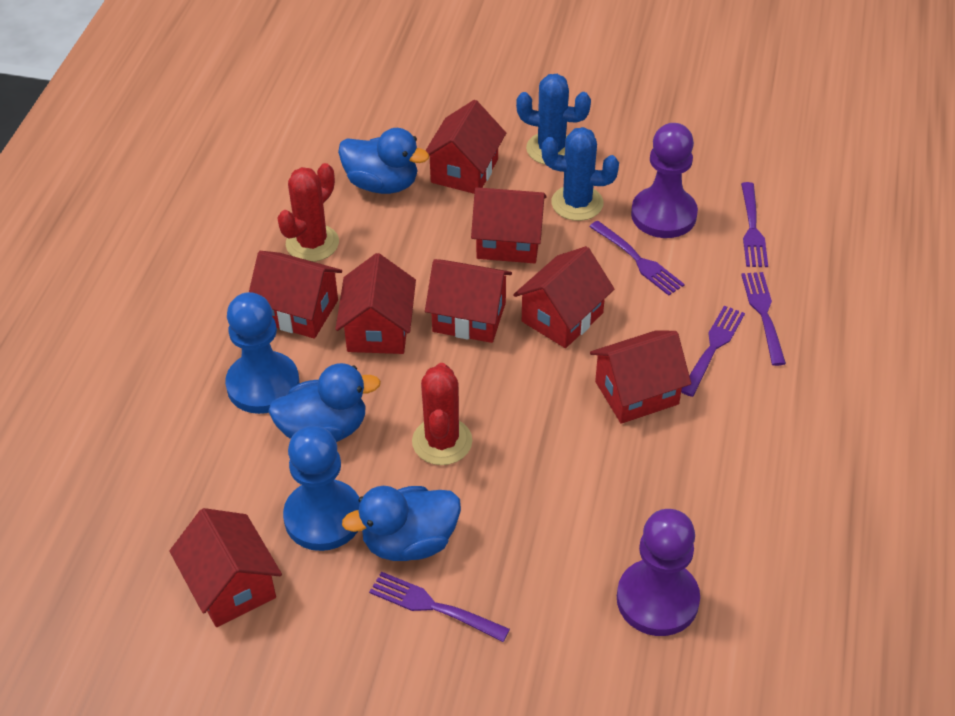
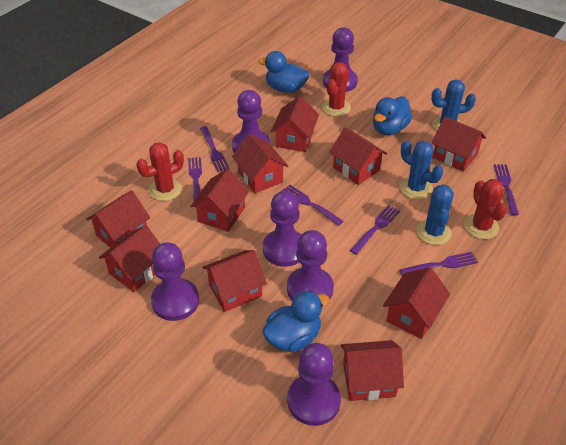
blue cactus: [516,74,591,165] [542,127,619,221] = 2 -> [400,141,443,200] [416,184,454,245] [431,80,476,131] = 3
blue pawn: [225,292,299,414] [283,426,360,551] = 2 -> none = 0
purple fork: [369,572,510,642] [589,221,685,296] [681,306,745,397] [741,182,768,267] [741,272,786,366] = 5 -> [188,157,202,207] [200,126,229,172] [282,185,344,226] [350,205,400,255] [399,252,478,276] [494,164,519,215] = 6
purple pawn: [617,509,700,636] [631,123,698,238] = 2 -> [151,242,199,321] [232,90,270,153] [263,191,302,267] [287,230,334,301] [287,343,341,426] [323,27,358,92] = 6
red cactus: [277,163,339,262] [412,363,472,465] = 2 -> [136,142,184,201] [322,62,351,117] [464,179,507,239] = 3
red house: [170,508,282,627] [249,251,342,339] [335,253,416,354] [425,100,506,194] [425,259,512,343] [471,187,547,263] [513,246,614,348] [590,330,691,424] = 8 -> [86,190,150,248] [99,225,160,292] [190,169,249,232] [202,250,267,312] [232,133,288,193] [271,96,319,152] [329,127,387,185] [341,340,404,401] [383,267,450,339] [432,117,486,172] = 10

